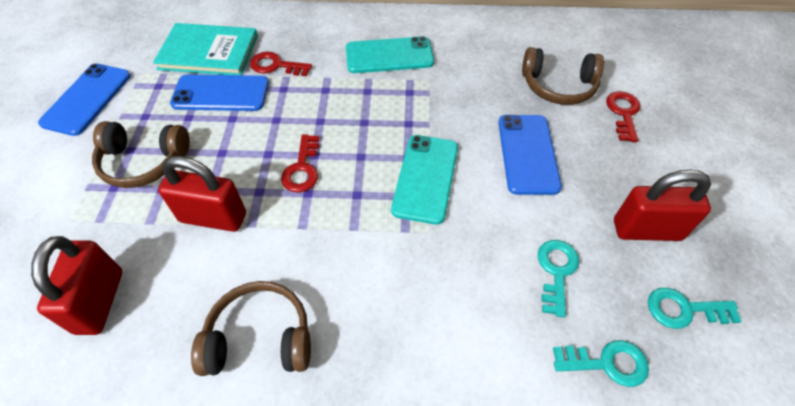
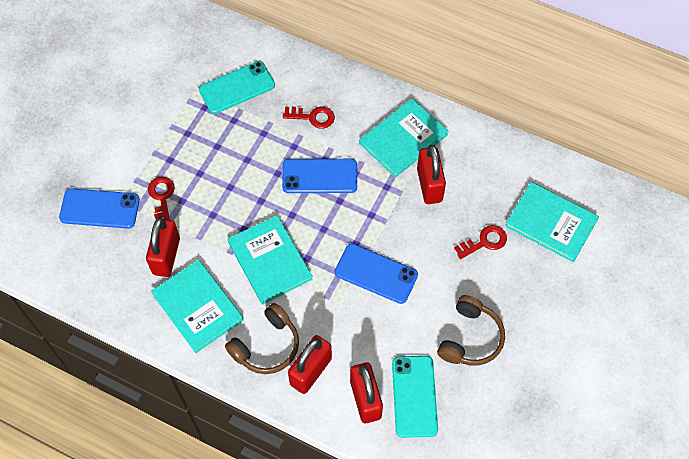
brown headphones: [92,121,190,188] [191,281,311,376] [522,47,604,105] = 3 -> [225,303,299,374] [437,295,505,366] = 2
red padlock: [31,236,122,335] [158,156,246,232] [614,169,711,241] = 3 -> [146,218,180,277] [288,335,332,394] [350,362,383,423] [417,145,446,204] = 4
turquoise book: [153,23,258,75] = 1 -> [151,260,244,353] [228,215,313,304] [359,98,448,178] [505,182,599,262] = 4
turquoise key: [538,240,579,317] [553,340,649,387] [648,288,742,329] = 3 -> none = 0

